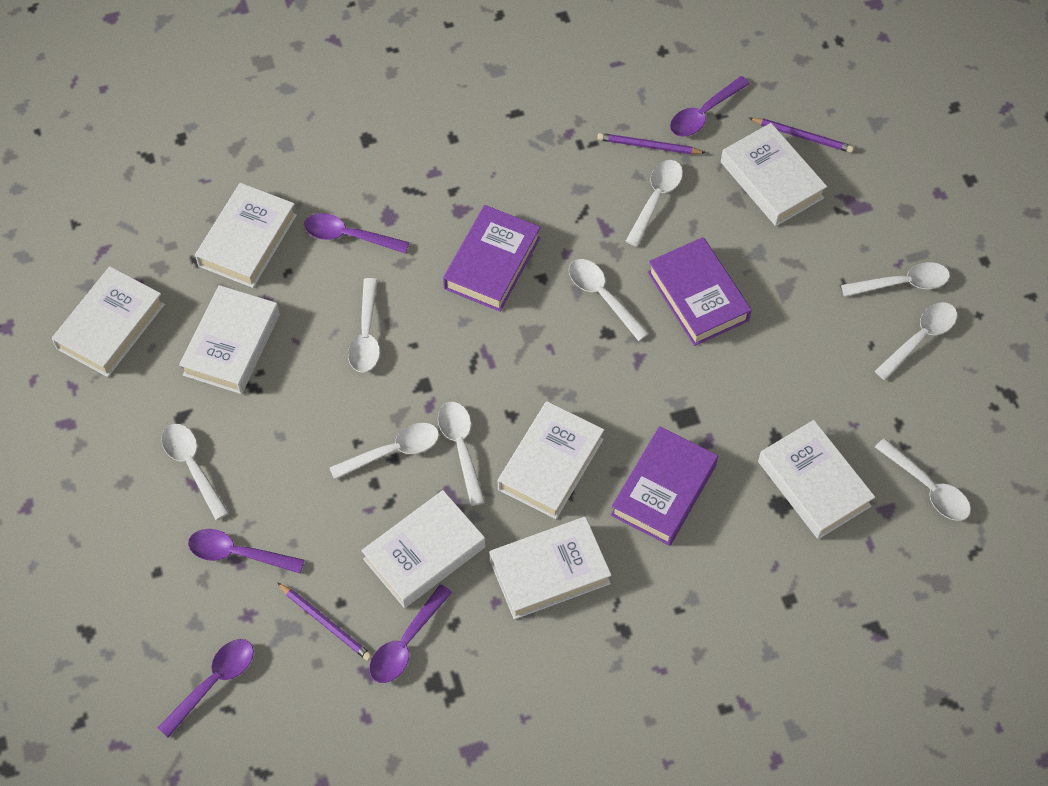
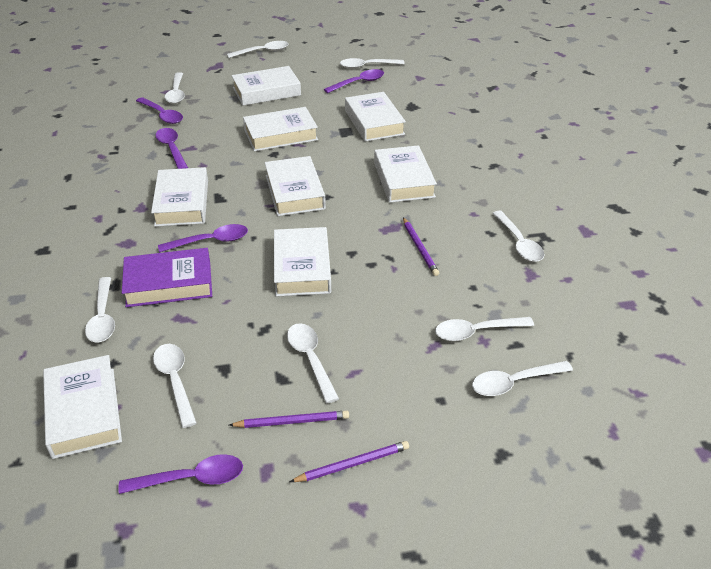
purple book: [443,205,540,312] [611,426,718,546] [648,237,752,346] = 3 -> [122,248,212,307] = 1

